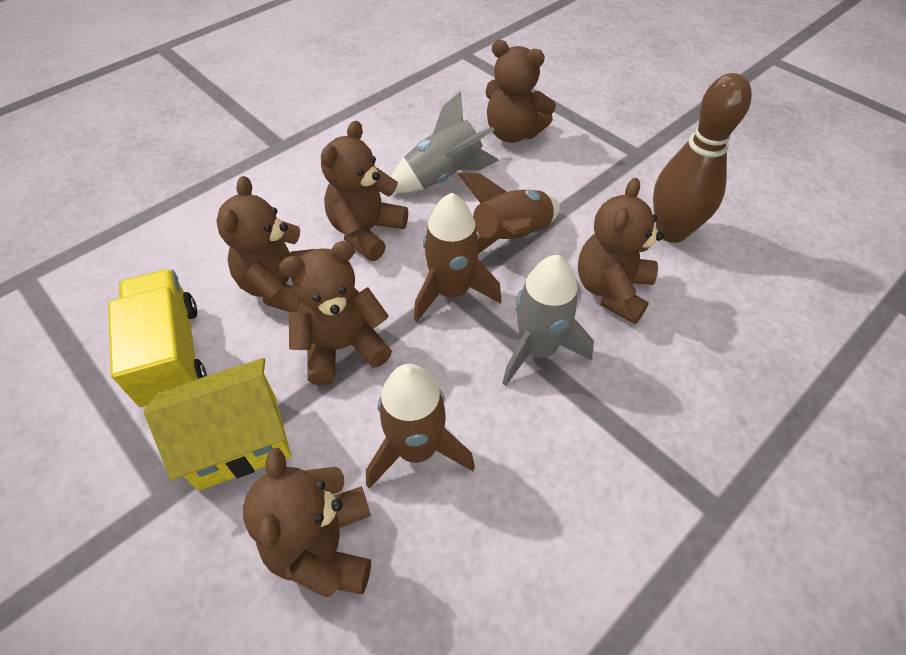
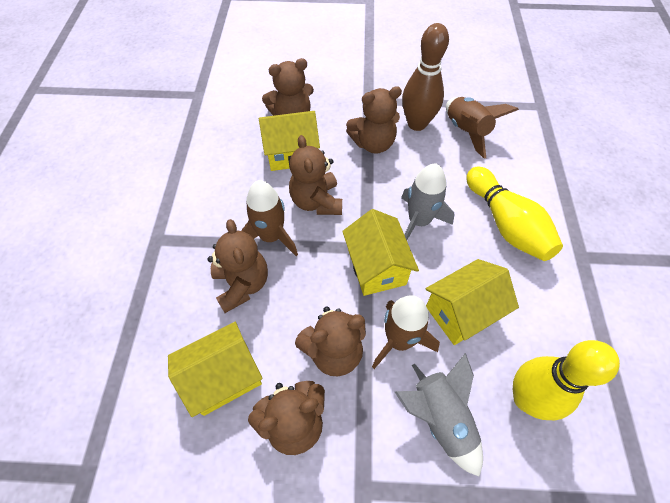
yellow bowling pin: none = 0 -> [466,167,563,261] [513,340,620,420] = 2
yellow house: [144,358,291,491] = 1 -> [168,322,263,417] [259,111,320,171] [342,209,419,296] [426,259,519,345] = 4
yellow truck: [108,269,207,407] = 1 -> none = 0

